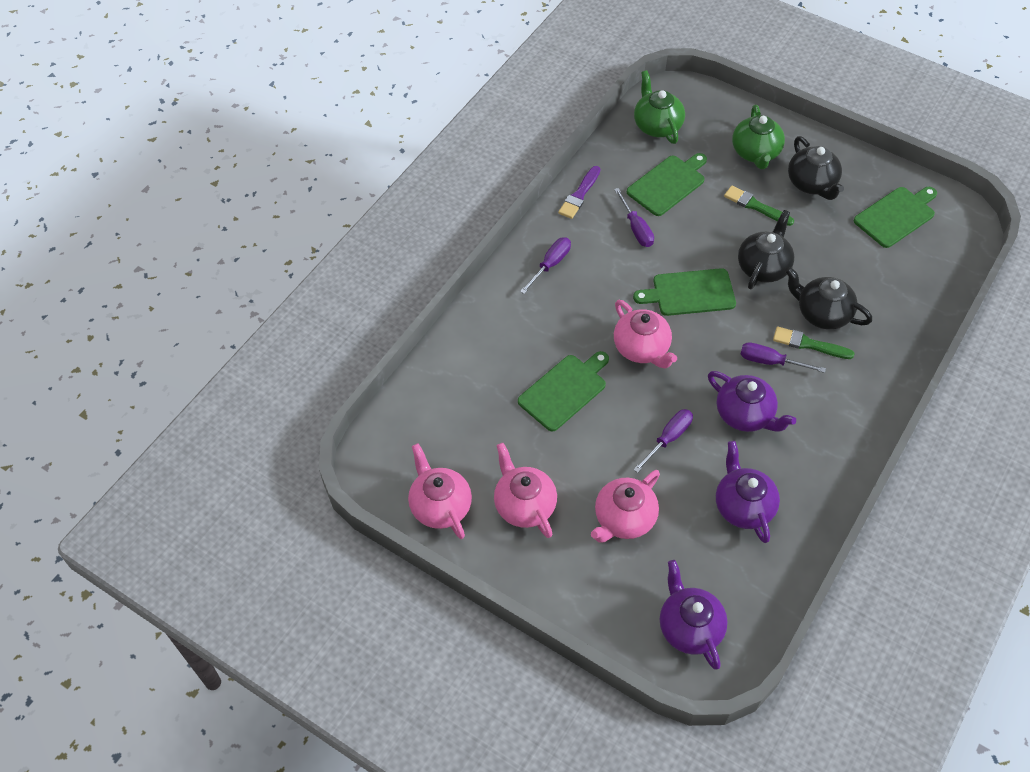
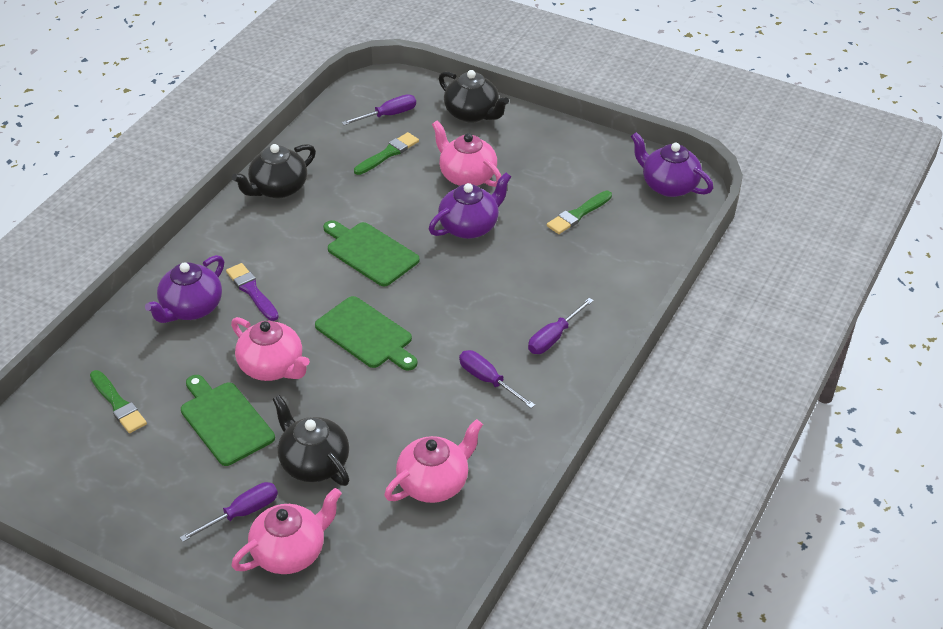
green brush: [724,186,794,226] [773,326,855,359] = 2 -> [90,370,147,433] [354,132,419,175] [547,191,612,234] = 3
green cutting board: [518,351,609,431] [627,153,707,216] [633,268,736,316] [854,187,937,248] = 4 -> [181,375,275,466] [315,296,417,371] [323,220,420,287] = 3
green teapot: [634,70,685,144] [732,105,785,169] = 2 -> none = 0

